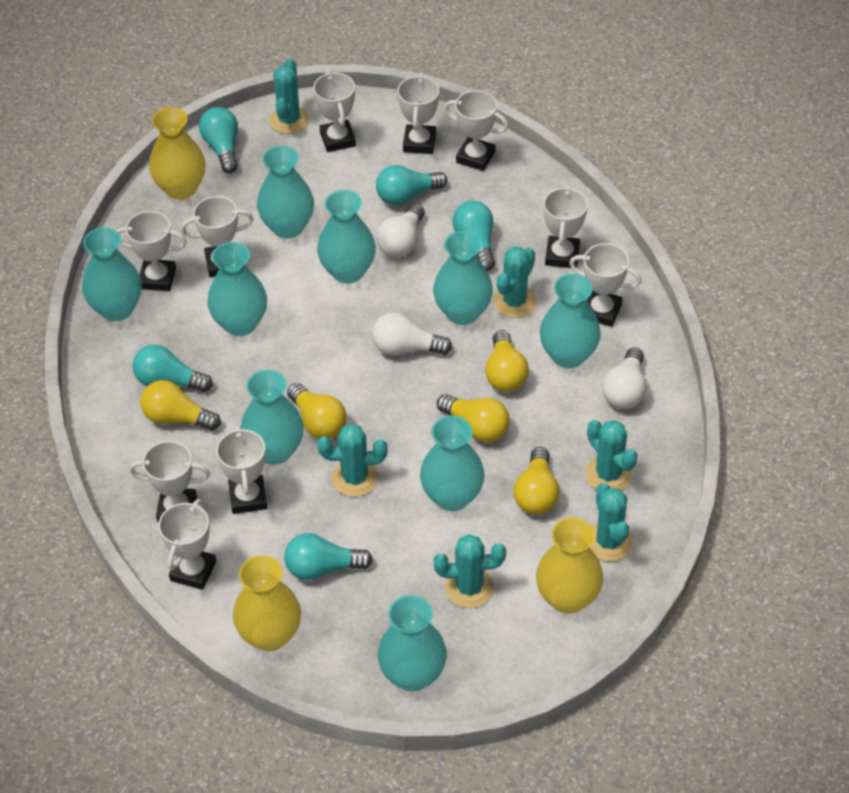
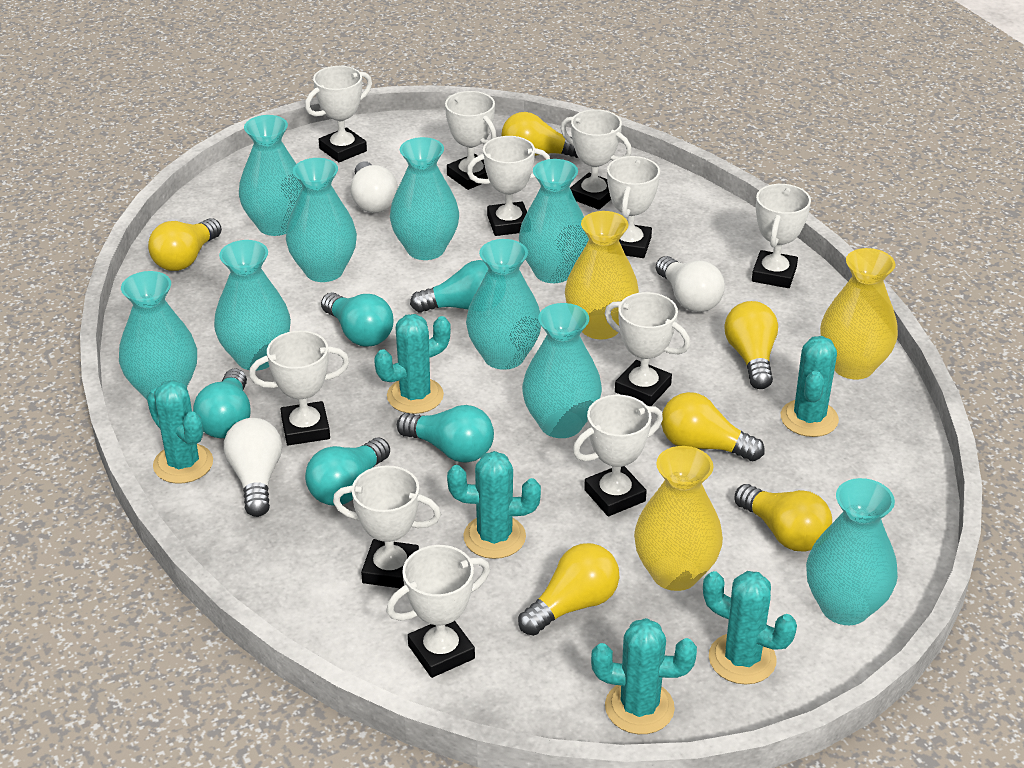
white trophy: [116,211,187,291] [129,441,210,522] [158,499,216,590] [181,196,253,278] [216,426,267,514] [313,72,356,152] [397,75,439,154] [444,90,508,171] [543,186,588,268] [569,243,641,327] = 10 -> [249,330,349,445] [305,66,372,162] [333,465,441,588] [386,545,490,678] [445,91,496,190] [467,136,550,236] [561,109,632,210] [573,395,663,516] [605,292,690,406] [607,156,660,258] [752,184,811,288] = 11
yellow light bulb: [141,380,221,431] [287,383,346,439] [437,394,510,442] [485,330,529,392] [514,447,560,515] = 5 -> [148,218,222,271] [501,112,578,158] [518,543,619,636] [661,392,764,461] [724,301,778,389] [734,484,832,552] = 6

